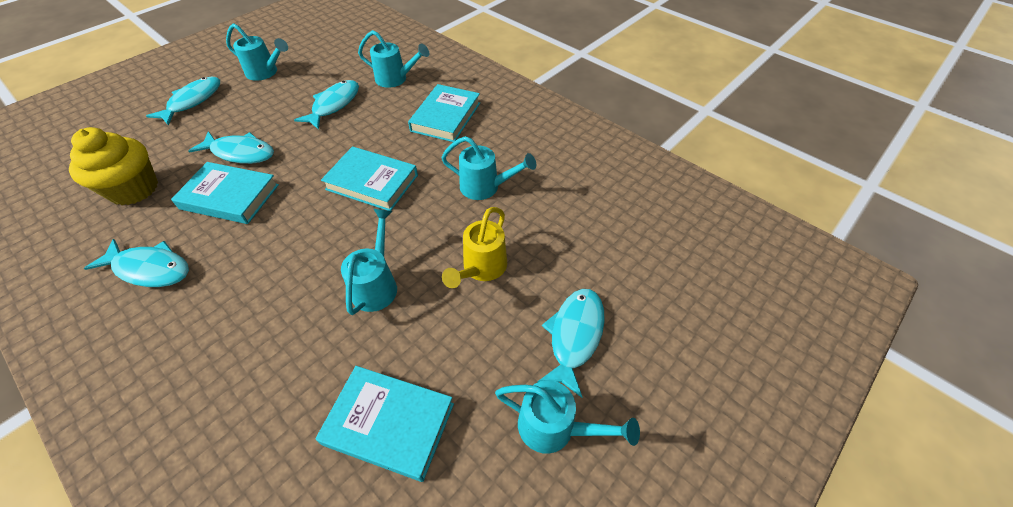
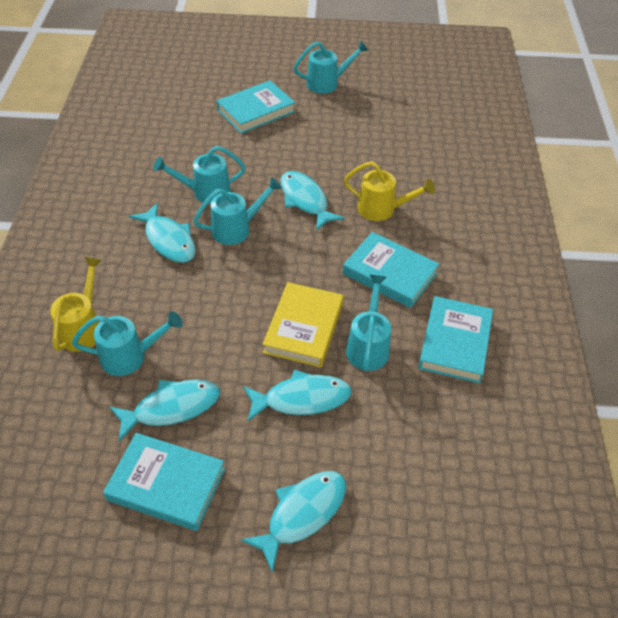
yellow book: none = 0 -> [262,282,344,367] = 1
yellow cupcake: [69,127,158,205] = 1 -> none = 0
yellow watering can: [442,207,507,288] = 1 -> [50,257,102,352] [344,161,435,221] = 2

